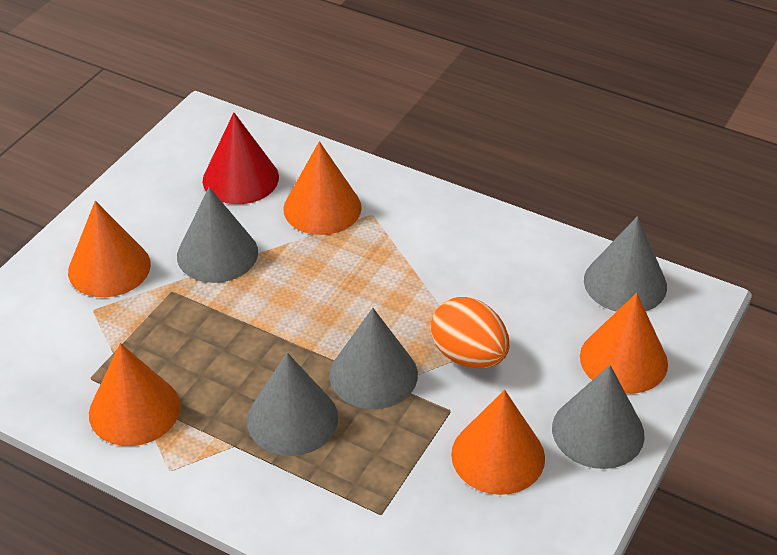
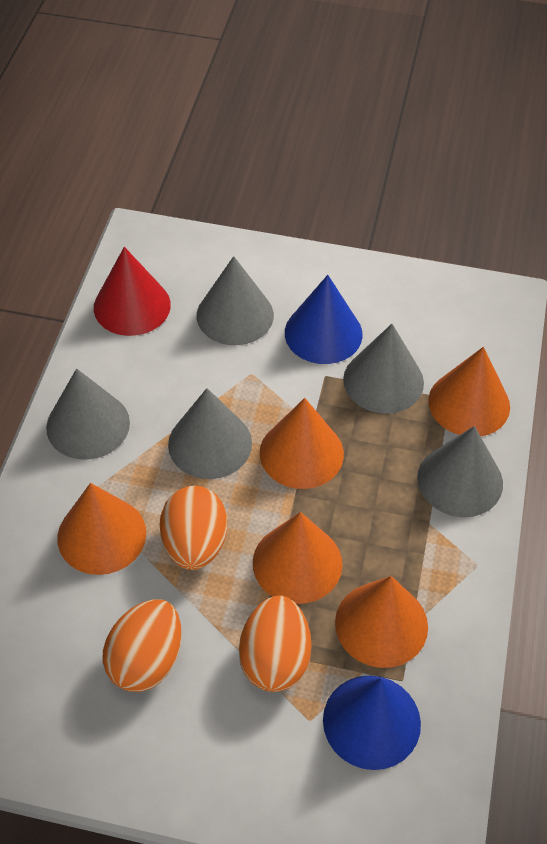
blue cone: none = 0 -> [285,275,363,364] [323,676,421,770] = 2
orange egg: [431,297,510,368] = 1 -> [102,599,182,692] [160,486,227,570] [239,595,312,692] = 3

